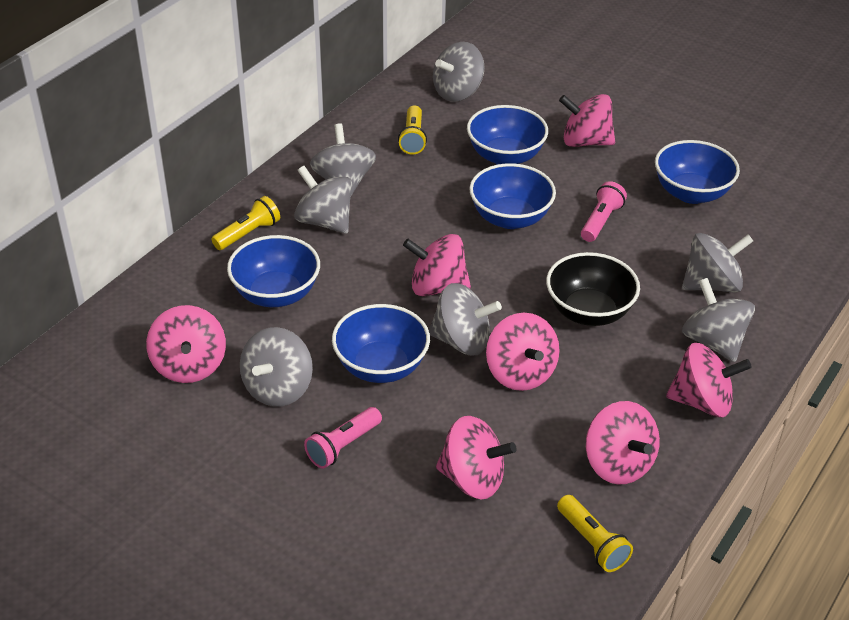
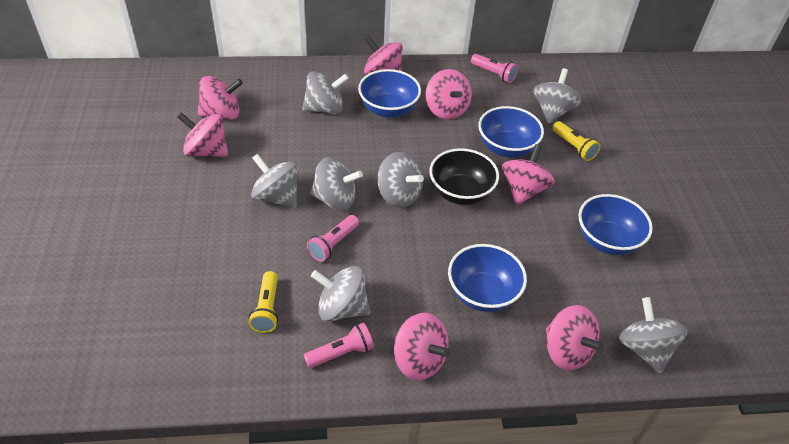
blue bowl: [227,235,320,307] [332,304,430,383] [467,105,548,165] [469,163,556,229] [655,140,740,204] = 5 -> [358,69,421,118] [448,244,527,312] [478,106,544,158] [579,194,653,255] = 4
pink flashlight: [304,407,382,469] [581,181,627,242] = 2 -> [304,323,374,368] [307,215,359,262] [471,54,518,83] = 3
yellow flashlight: [211,196,280,250] [398,105,427,155] [557,495,633,572] = 3 -> [249,271,278,333] [552,121,601,161] = 2

